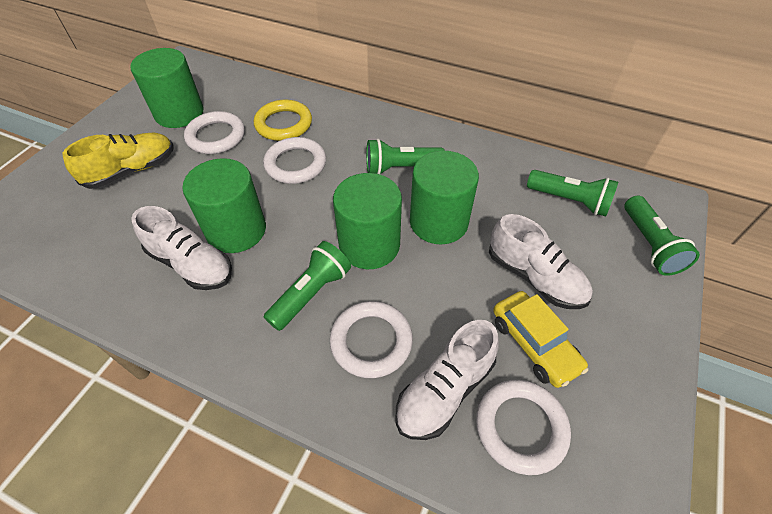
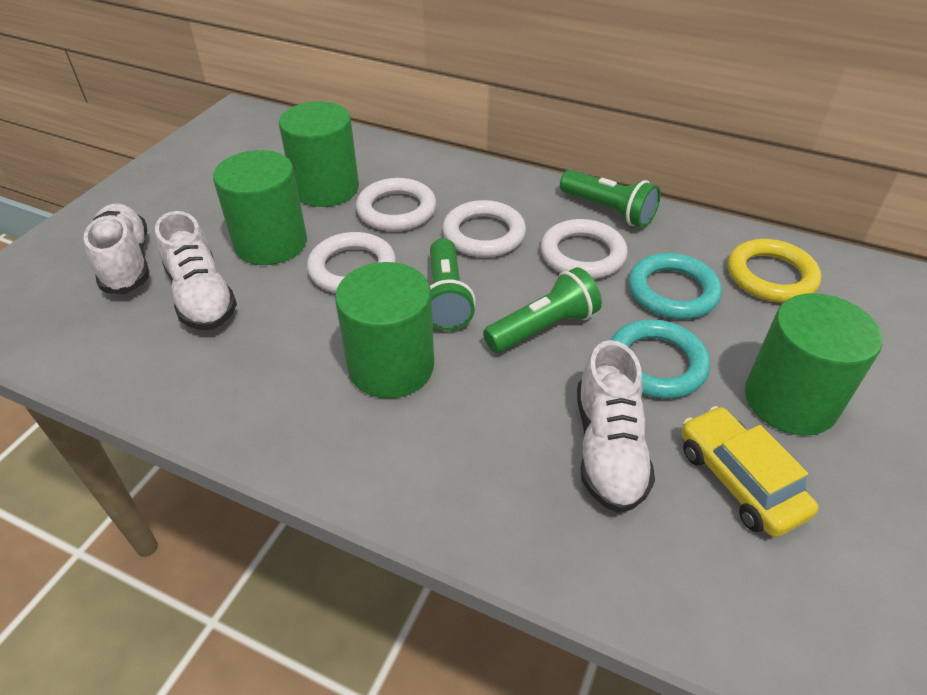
green flashlight: [264,241,351,331] [366,139,445,174] [527,170,618,216] [625,195,700,276] = 4 -> [430,238,476,331] [483,267,602,353] [560,170,661,228] = 3
turquoise ring: none = 0 -> [611,319,710,399] [628,253,722,319] = 2
yellow shoe: [63,132,174,189] = 1 -> none = 0

